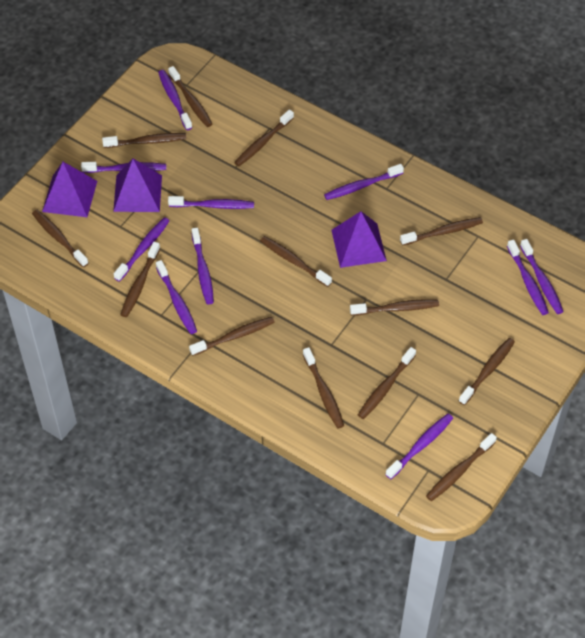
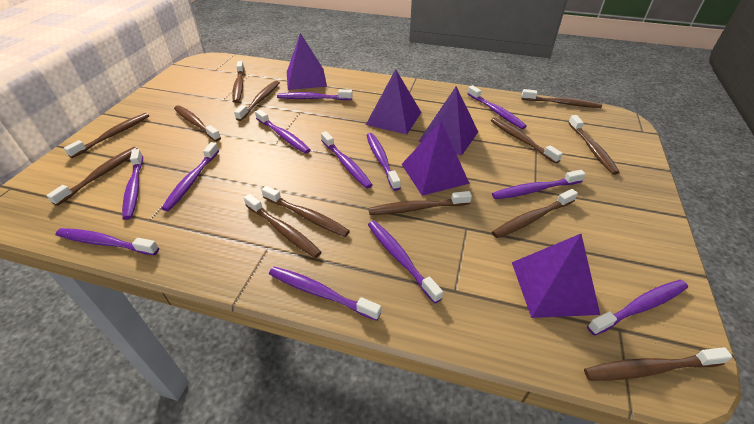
purple pyramid: [42,162,97,217] [113,159,162,212] [331,211,387,268] = 3 -> [287,33,327,90] [366,69,421,135] [402,121,470,196] [418,86,478,156] [512,234,600,318] = 5
purple toothbrush: [81,162,166,173] [114,217,169,282] [156,260,197,334] [158,70,192,130] [168,196,254,209] [191,228,214,304] [324,164,404,200] [385,414,453,479] [507,240,549,315] [520,239,564,314] = 10 -> [55,228,159,255] [122,149,143,220] [161,142,219,211] [255,109,311,154] [269,267,381,321] [277,89,353,100] [321,131,372,189] [366,133,401,191] [368,221,443,304] [467,85,527,129] [492,170,586,199] [587,279,688,335] = 12

